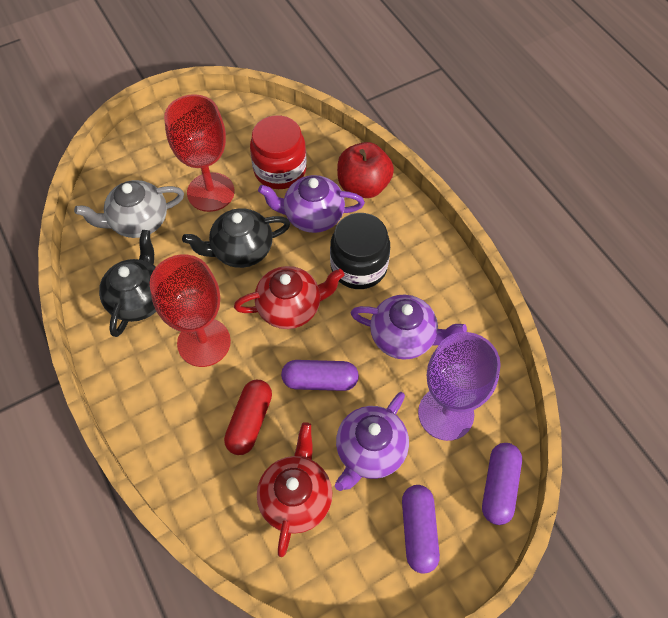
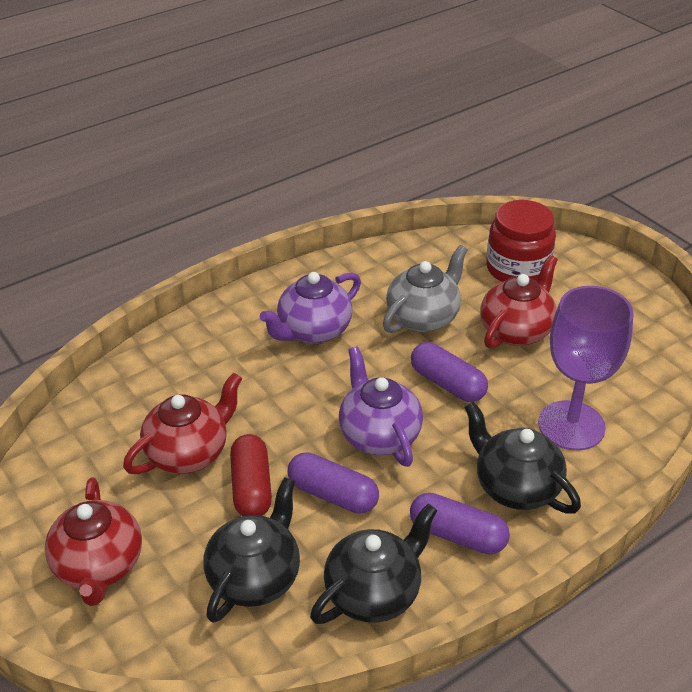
black jar: [330,213,390,289] = 1 -> none = 0
black teapot: [99,230,156,337] [182,208,291,268] = 2 -> [203,477,300,623] [310,504,438,624] [464,401,581,514] = 3
purple teapot: [258,175,365,233] [335,392,409,491] [351,295,467,360] = 3 -> [260,272,361,343] [339,346,423,467] = 2
red apple: [337,142,394,198] = 1 -> none = 0
red goblet: [150,254,231,367] [164,94,234,212] = 2 -> none = 0
red teapot: [234,266,345,329] [257,422,332,557] = 2 -> [45,477,142,606] [123,373,242,474] [480,255,558,349] = 3

